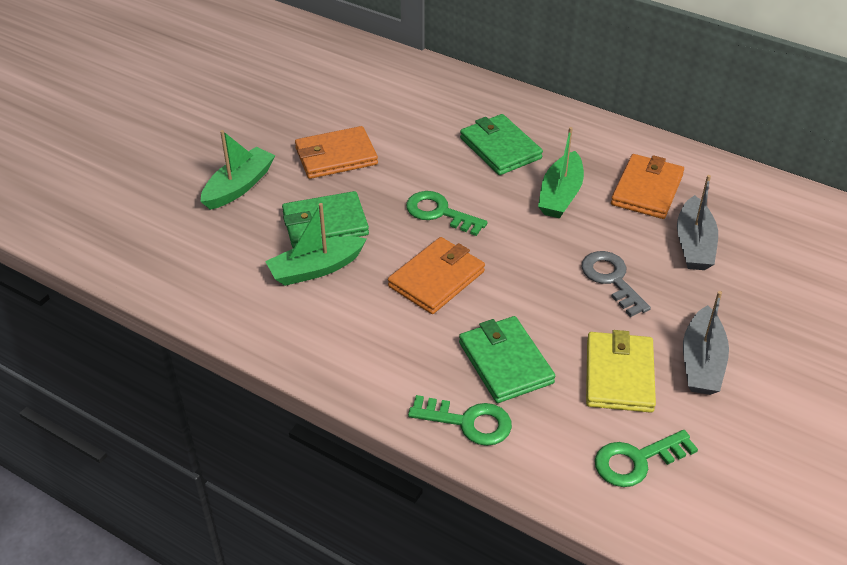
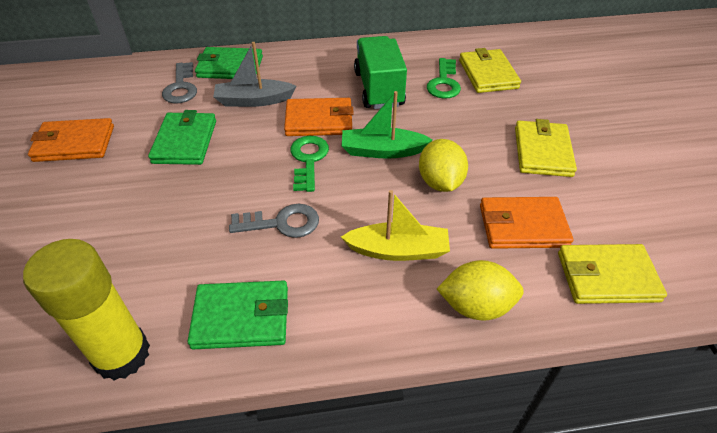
green boat: [201,130,275,210] [265,203,367,286] [538,127,584,218] = 3 -> [342,91,433,159] = 1
green key: [406,191,488,236] [408,395,512,446] [595,430,698,487] = 3 -> [290,136,329,192] [427,58,461,99] = 2
green truck: none = 0 -> [354,36,407,109] = 1
grey boat: [677,175,718,270] [683,291,729,395] = 2 -> [213,42,297,107] = 1
grey key: [581,251,651,317] = 1 -> [162,62,197,103] [229,204,319,238] = 2
yellow boat: none = 0 -> [341,190,450,261] = 1
yellow glue stick: none = 0 -> [23,239,150,381] = 1
yellow lemon: none = 0 -> [419,139,468,192] [437,260,524,321] = 2
yellow wallet: [586,330,656,413] = 1 -> [459,48,521,93] [515,119,577,177] [558,244,667,304] = 3

